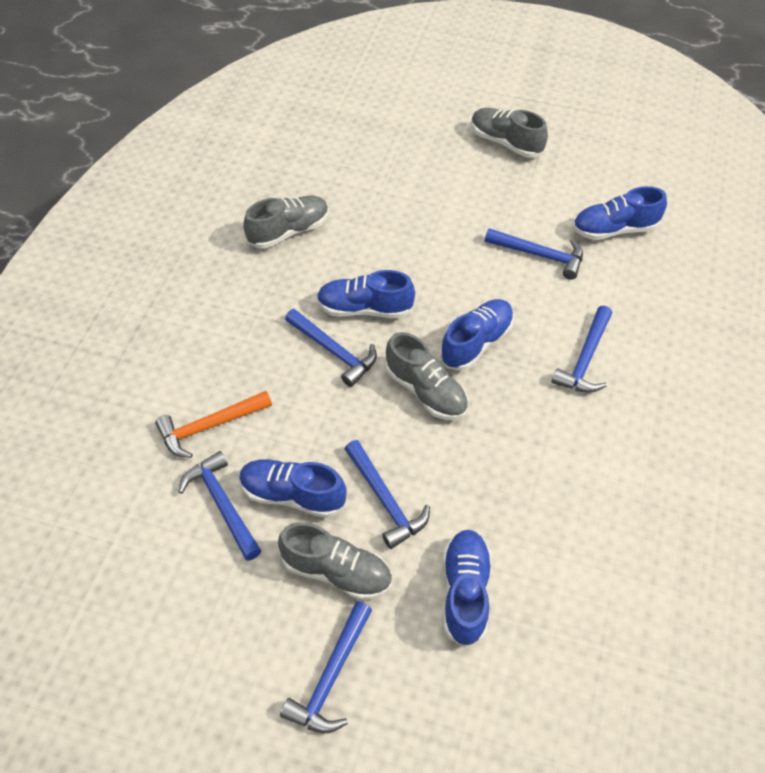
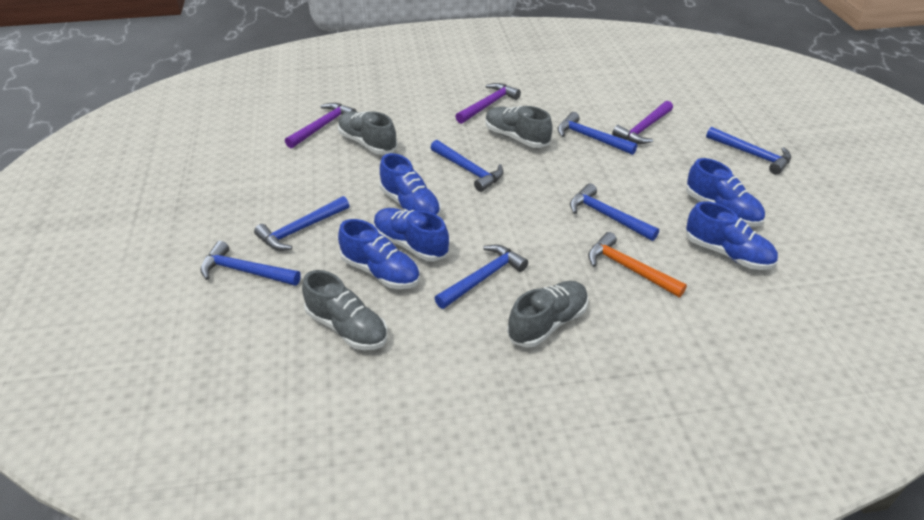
blue hammer: [178,451,261,561] [280,601,372,733] [285,309,377,387] [345,440,430,549] [485,228,583,280] [552,306,612,393] = 6 -> [200,241,301,286] [254,196,349,251] [431,140,504,192] [435,245,528,309] [558,112,637,155] [570,183,659,241] [706,127,791,175] = 7
purple hammer: none = 0 -> [285,103,357,148] [455,83,521,124] [612,101,673,144] = 3

